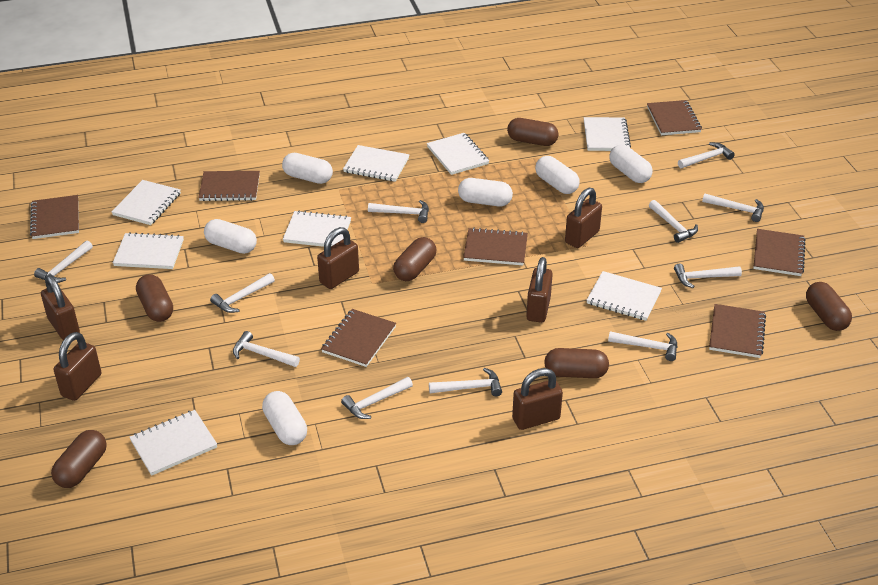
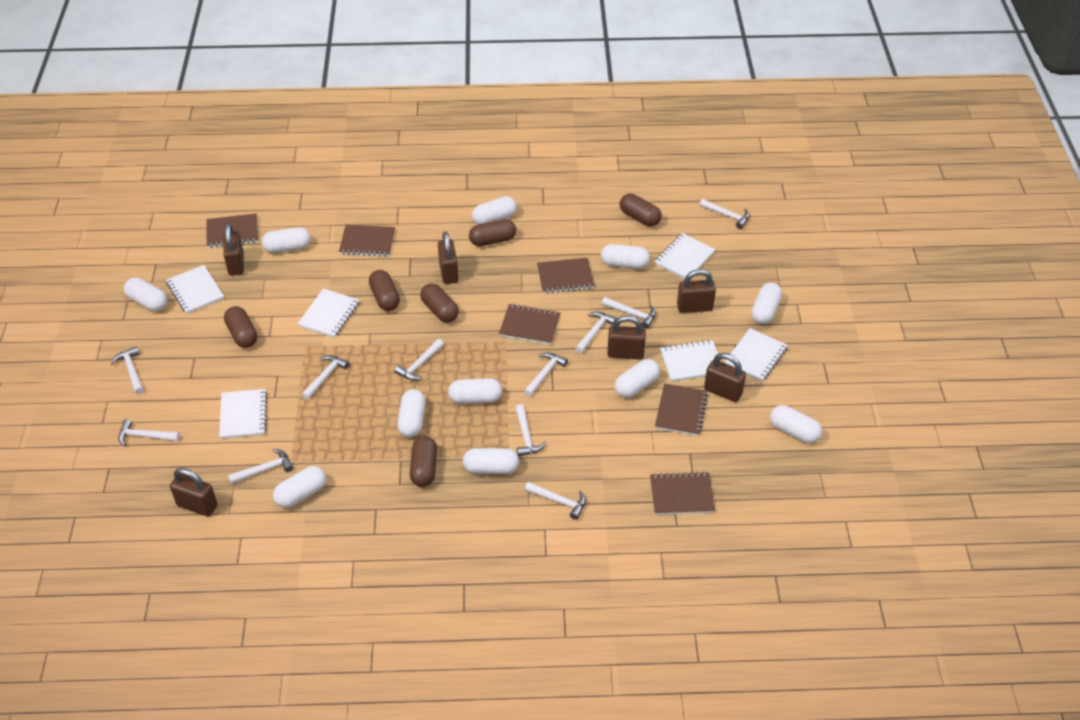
brown notebook: [30,195,79,239] [198,171,260,201] [321,309,396,367] [463,228,528,265] [647,100,702,135] [709,304,766,358] [753,229,806,276] = 7 -> [207,213,258,248] [339,225,395,257] [499,304,560,345] [537,258,594,294] [650,471,715,515] [655,383,708,436] = 6
white capsule: [204,219,257,254] [262,391,307,445] [282,153,333,184] [458,178,513,206] [535,156,580,194] [609,145,653,183] = 6 -> [124,278,167,311] [262,227,311,253] [273,466,326,508] [397,389,426,437] [448,378,502,404] [463,448,519,474] [472,196,517,225] [601,244,650,269] [615,359,660,398] [751,283,782,324] [770,405,822,443] = 11
white notebook: [112,180,181,225] [113,232,184,269] [129,410,217,476] [283,210,351,247] [343,145,409,182] [427,133,489,175] [584,117,631,151] [587,271,662,321] = 8 -> [166,265,224,314] [219,389,267,439] [298,289,359,338] [654,233,715,279] [660,340,721,382] [725,328,788,382] = 6

